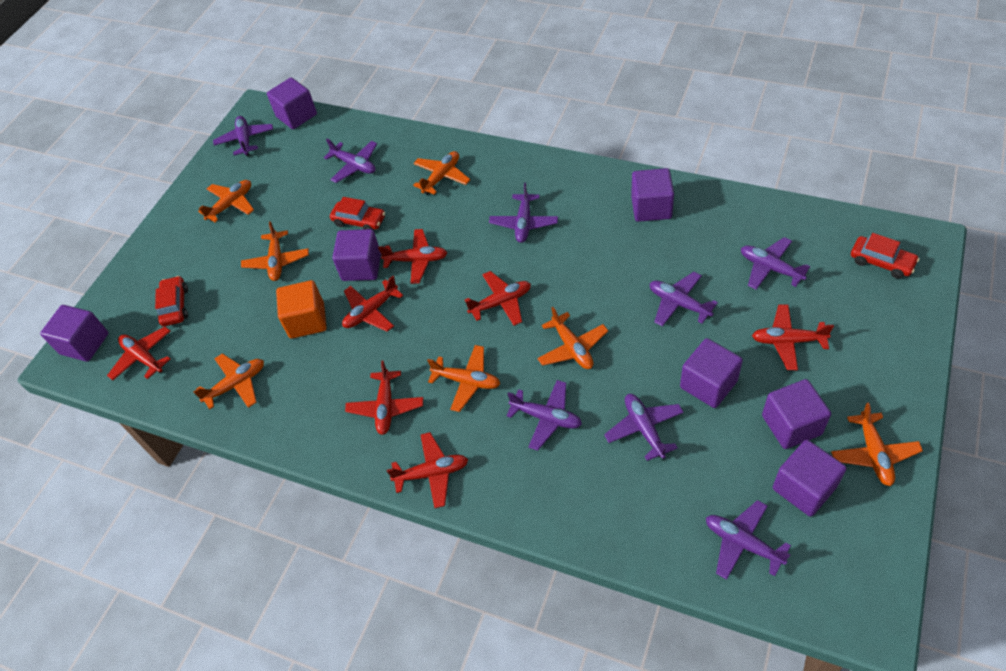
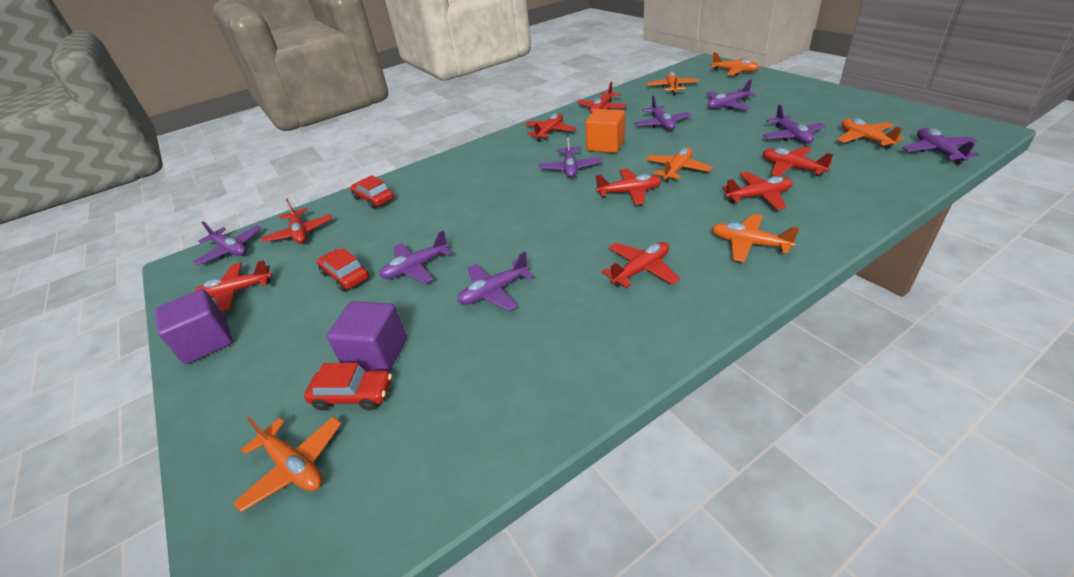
orange plane: [193,353,264,409] [198,180,254,222] [241,221,309,281] [413,151,471,195] [427,345,500,412] [537,307,608,369] [831,403,923,486] = 7 -> [233,417,342,512] [646,147,713,183] [647,71,699,95] [711,53,759,75] [712,214,799,262] [837,118,904,149] = 6
purple cube: [40,305,108,362] [267,78,317,129] [332,229,381,281] [631,168,674,222] [680,338,743,408] [762,379,831,449] [773,440,846,517] = 7 -> [155,289,233,364] [327,301,407,372] = 2
red plane: [107,327,171,381] [342,276,403,332] [345,361,423,435] [378,229,447,284] [387,432,468,508] [465,271,531,326] [752,305,834,370] = 7 -> [194,260,272,312] [262,199,332,244] [525,113,576,142] [577,82,627,114] [595,169,662,205] [602,242,680,288] [722,172,793,210] [763,147,833,177] = 8

